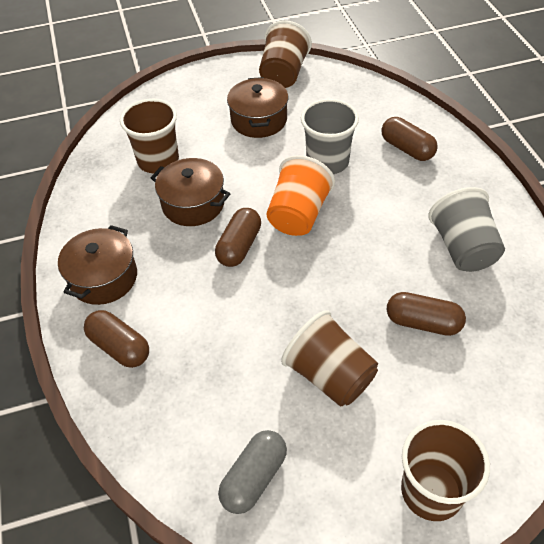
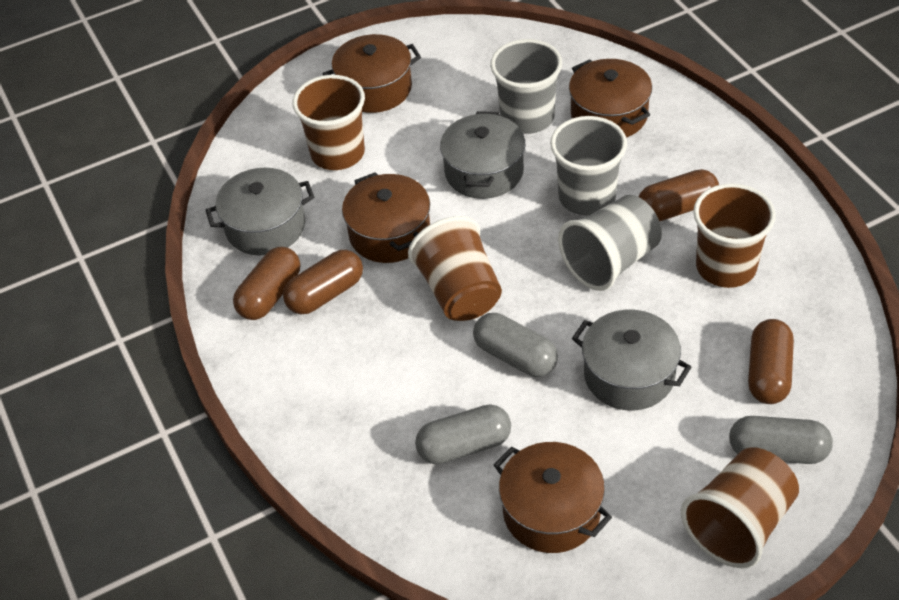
brown pot: [58,225,137,305] [151,158,230,226] [227,77,288,138] = 3 -> [323,34,421,113] [342,172,430,263] [494,442,612,553] [569,59,652,138] = 4
grey capsule: [218,430,287,514] = 1 -> [415,405,511,464] [473,313,558,377] [729,416,833,464] = 3
grey cup: [301,99,359,174] [428,187,505,272] = 2 -> [490,39,562,134] [550,116,627,215] [558,195,662,291] = 3
grey pot: none = 0 -> [206,168,314,255] [440,111,525,199] [572,310,691,411] = 3
orange cup: [267,155,335,236] = 1 -> none = 0

